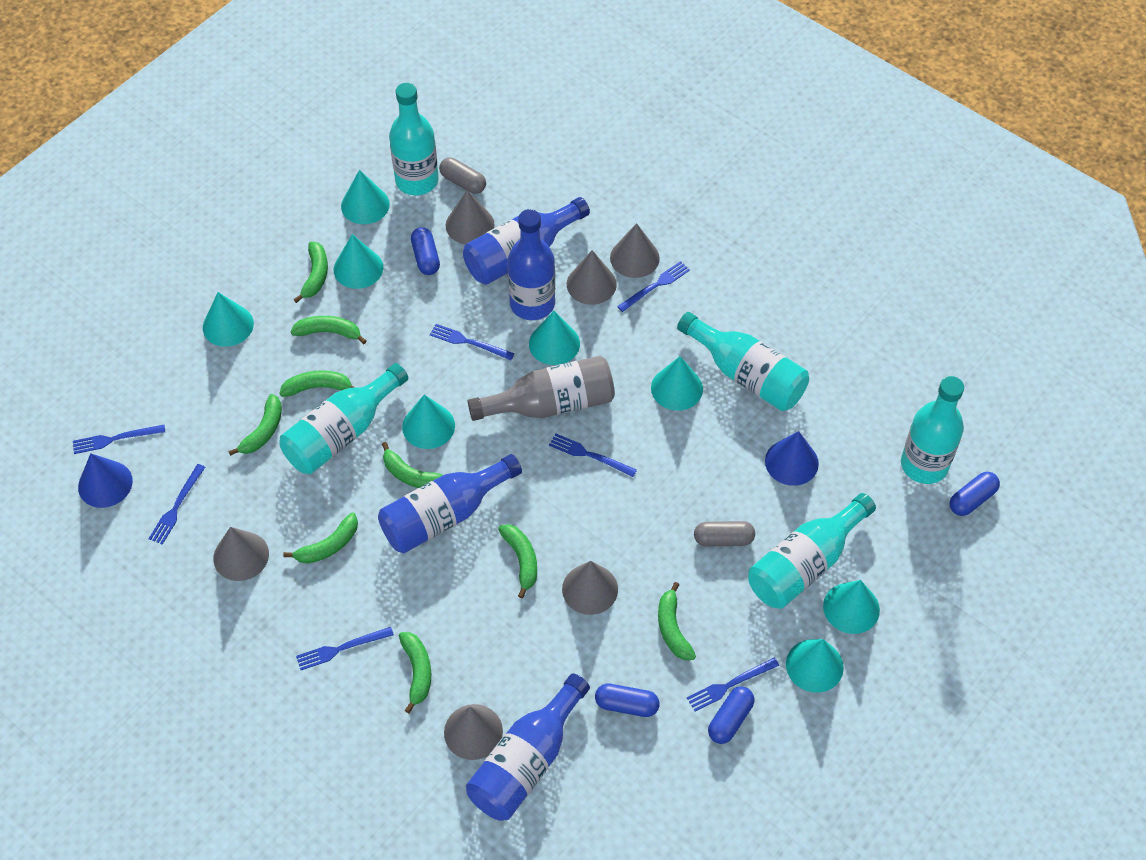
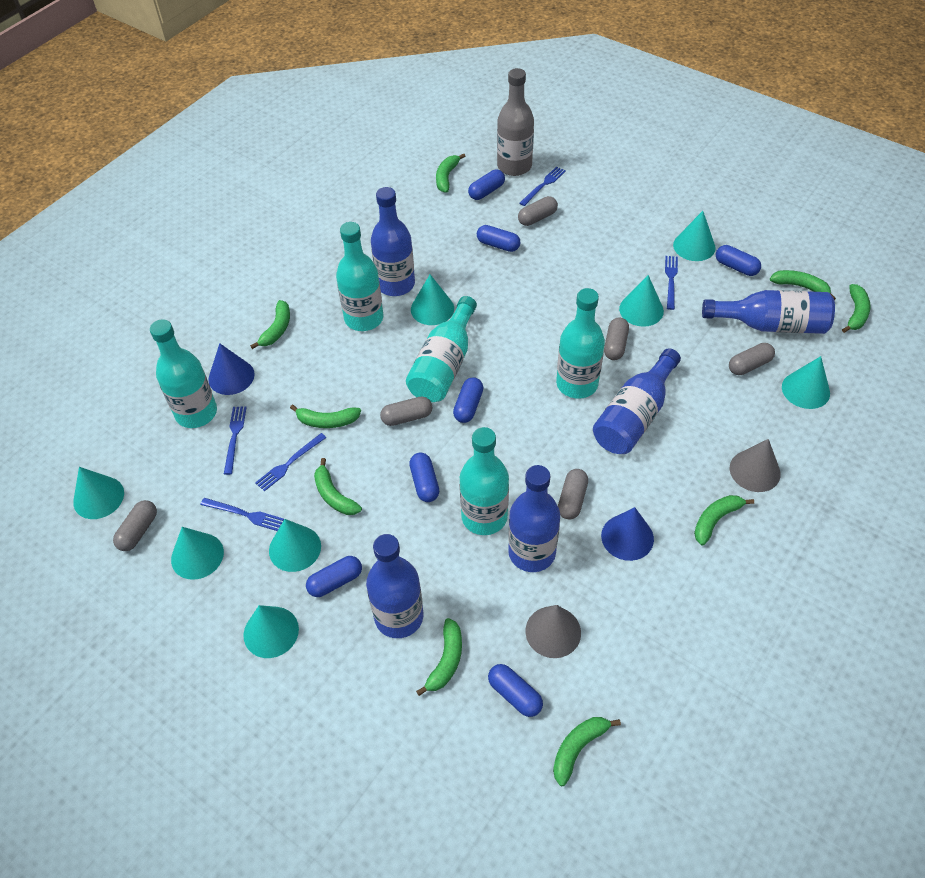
blue bottle: [378,454,522,553] [463,197,590,285] [466,673,590,821] [508,209,555,320] = 4 -> [366,534,423,638] [371,187,415,296] [508,465,560,572] [593,348,681,454] [702,290,835,334] = 5
blue capsule: [411,227,440,275] [595,684,659,717] [708,686,755,744] [950,472,1000,516] = 4 -> [306,556,362,597] [409,453,439,502] [453,377,484,423] [468,170,505,200] [477,225,520,252] [488,664,543,717] [716,245,761,276] = 7
blue fork: [73,425,165,454] [149,464,205,545] [296,627,394,670] [430,324,515,360] [549,433,637,477] [617,261,690,312] [687,658,779,711] = 7 -> [200,498,284,531] [224,407,247,475] [255,433,326,491] [520,167,566,206] [665,256,678,310] = 5
grey capsule: [439,158,486,194] [694,521,755,546] = 2 -> [113,500,157,551] [380,396,432,426] [518,196,558,226] [558,469,588,519] [604,318,629,360] [729,343,775,375] = 6
grey cone: [213,527,269,581] [444,704,503,760] [446,190,495,244] [562,561,618,615] [567,250,617,305] [610,223,660,278] = 6 -> [525,605,581,658] [730,439,781,492] = 2

